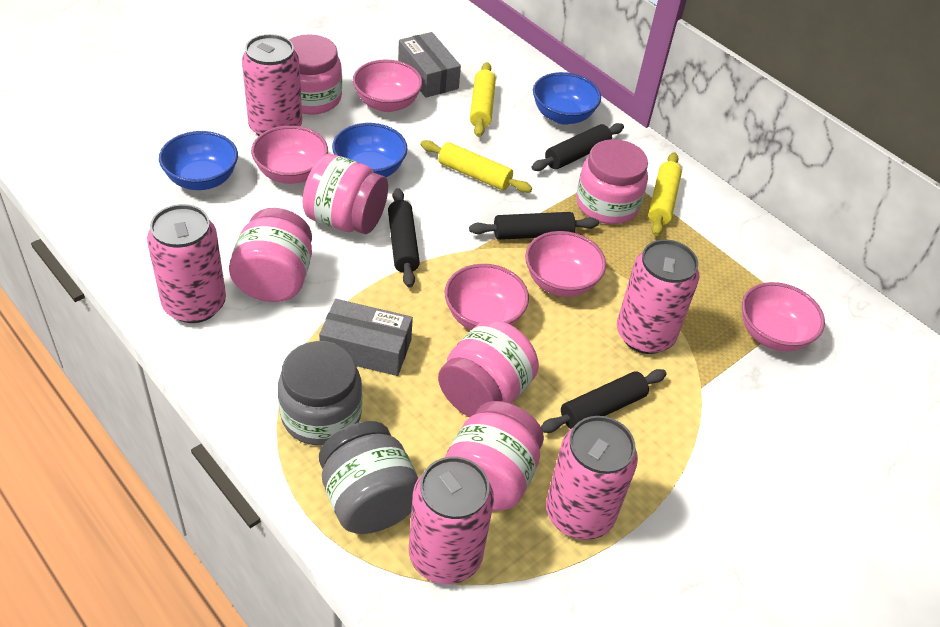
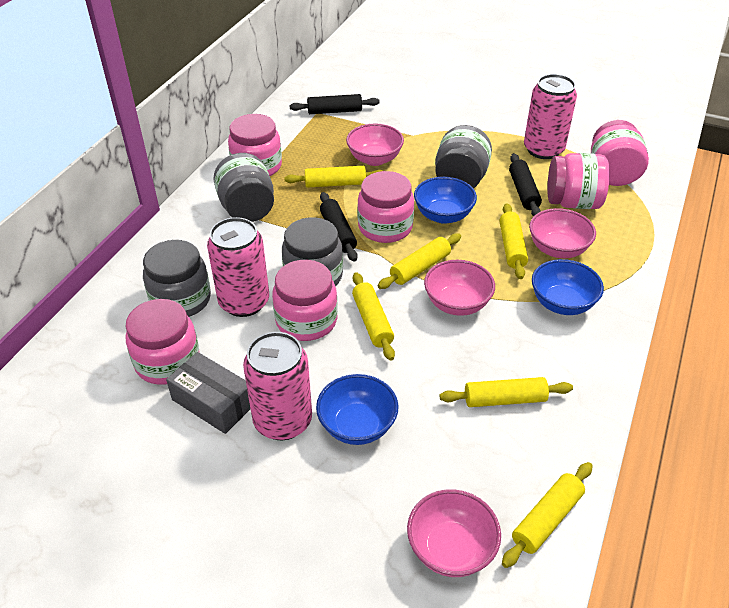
black rolling pin: [388,188,420,288] [469,212,599,240] [531,123,624,171] [541,369,667,433] = 4 -> [289,94,380,114] [320,192,358,262] [509,153,542,216] = 3
grey box: [319,299,413,376] [398,32,461,98] = 2 -> [166,352,250,434] = 1
grey jar: [278,341,362,446] [319,421,418,534] = 2 -> [143,240,211,317] [213,153,274,222] [282,217,343,286] [435,125,492,188] = 4
pink bowl: [251,125,328,184] [353,59,423,112] [445,264,529,330] [525,231,606,297] [742,282,825,351] = 5 -> [346,124,404,166] [407,489,501,577] [424,260,495,316] [529,208,596,258] = 4
pink can: [147,204,226,323] [242,34,302,136] [409,457,494,584] [546,416,638,540] [617,240,699,354] = 5 -> [207,217,269,317] [243,332,312,440] [524,74,577,159] = 3
yellow rolling pin: [421,140,532,193] [470,62,496,137] [648,152,682,236] = 3 -> [284,166,383,188] [352,272,395,361] [378,233,461,289] [440,377,573,407] [499,203,528,279] [502,462,593,568] = 6

